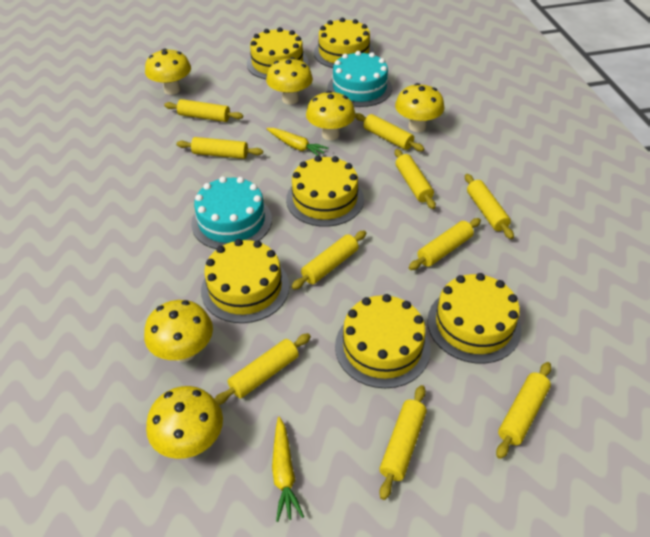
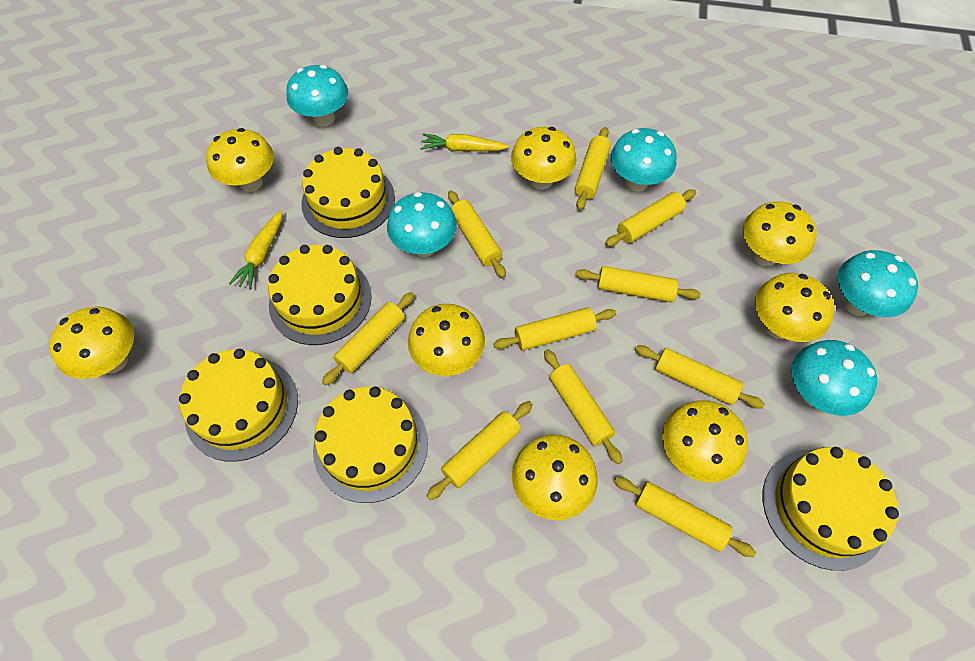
turquoise cake: [191,176,272,249] [327,51,392,107] = 2 -> none = 0
turquoise mushroom: none = 0 -> [286,65,348,126] [387,192,457,257] [610,128,677,191] [792,340,877,416] [838,250,918,317] = 5
yellow cake: [201,239,289,323] [247,27,308,79] [286,156,364,227] [314,18,374,68] [335,294,430,388] [427,273,522,364] = 6 -> [179,349,298,462] [268,245,372,345] [301,147,395,238] [313,386,428,503] [763,447,899,571] = 5
yellow mushroom: [144,300,213,362] [145,48,191,95] [146,386,223,459] [266,57,313,104] [306,91,356,140] [395,83,444,132] = 6 -> [49,307,134,379] [206,128,274,192] [408,304,485,376] [511,127,577,190] [512,434,598,520] [662,400,748,482] [743,201,817,266] [755,273,834,342] = 8

